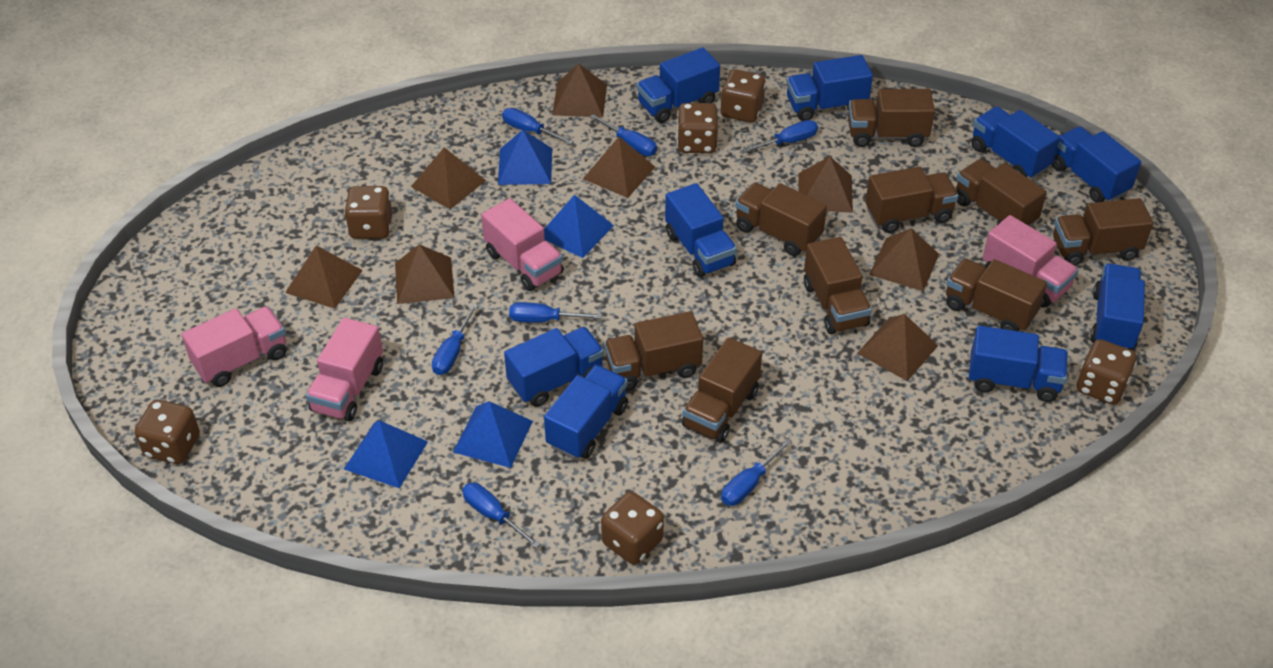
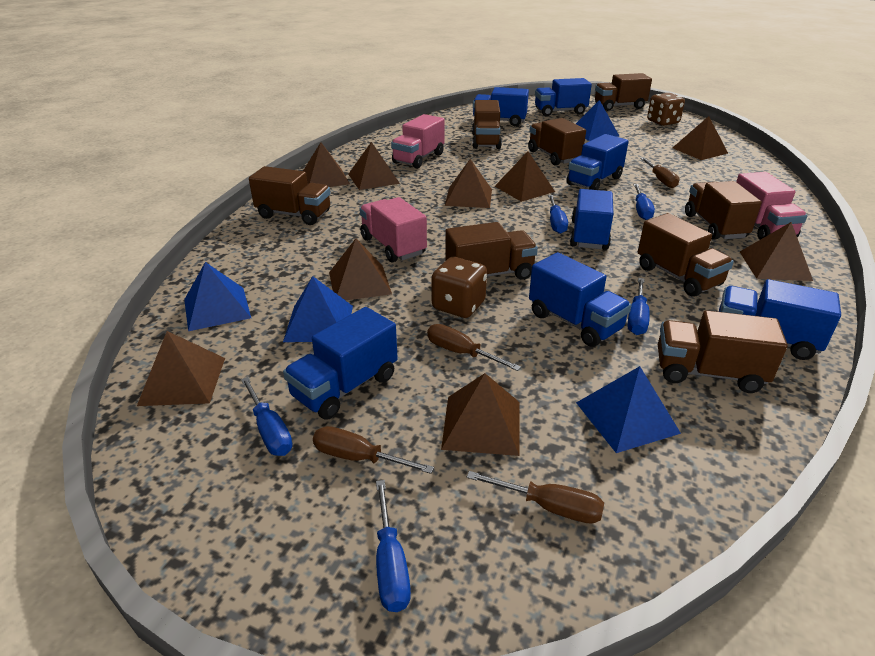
blue screwdriver: [432,304,478,375] [462,483,540,548] [502,108,574,145] [509,302,602,323] [590,114,657,156] [721,439,792,506] [742,120,818,153] = 7 -> [241,377,293,456] [376,480,411,612] [548,195,568,234] [628,278,650,335] [633,184,655,220] = 5
blue truck: [504,327,604,407] [544,365,628,459] [637,48,720,123] [665,183,737,277] [786,55,873,121] [969,326,1068,402] [971,107,1060,179] [1052,126,1141,202] [1090,264,1145,349] = 9 -> [283,307,398,419] [473,87,529,126] [529,252,632,347] [535,78,592,116] [566,134,629,190] [570,189,613,250] [719,279,841,360] = 7
brown dice: [135,400,200,464] [344,186,392,239] [601,492,664,565] [677,103,718,153] [720,69,766,122] [1077,339,1137,405] = 6 -> [431,257,487,318] [647,93,685,126] = 2
brown pyramid: [285,245,363,309] [395,244,455,304] [411,147,486,209] [552,63,607,118] [583,137,655,198] [799,156,853,213] [857,314,938,381] [869,228,939,291] = 8 -> [137,331,225,406] [303,142,350,187] [329,238,392,300] [348,142,400,190] [441,373,519,456] [445,159,492,208] [495,151,555,202] [673,116,728,160] [740,222,813,281] = 9
brown screwdriver: none = 0 -> [313,426,434,474] [427,324,521,371] [467,471,604,524] [640,158,680,188] = 4
brown truck: [604,311,703,391] [682,337,762,443] [735,183,827,256] [804,237,872,334] [848,89,935,147] [865,167,959,233] [946,258,1047,331] [956,159,1047,227] [1053,198,1153,266] = 9 -> [249,166,331,225] [445,222,538,280] [472,100,502,149] [528,118,586,166] [595,73,652,111] [638,213,734,297] [658,310,788,393] [685,181,762,240] = 8
pink truck: [181,306,286,387] [306,318,383,421] [481,198,563,291] [983,215,1079,308] = 4 -> [359,197,427,263] [391,114,445,169] [736,172,807,240] = 3

